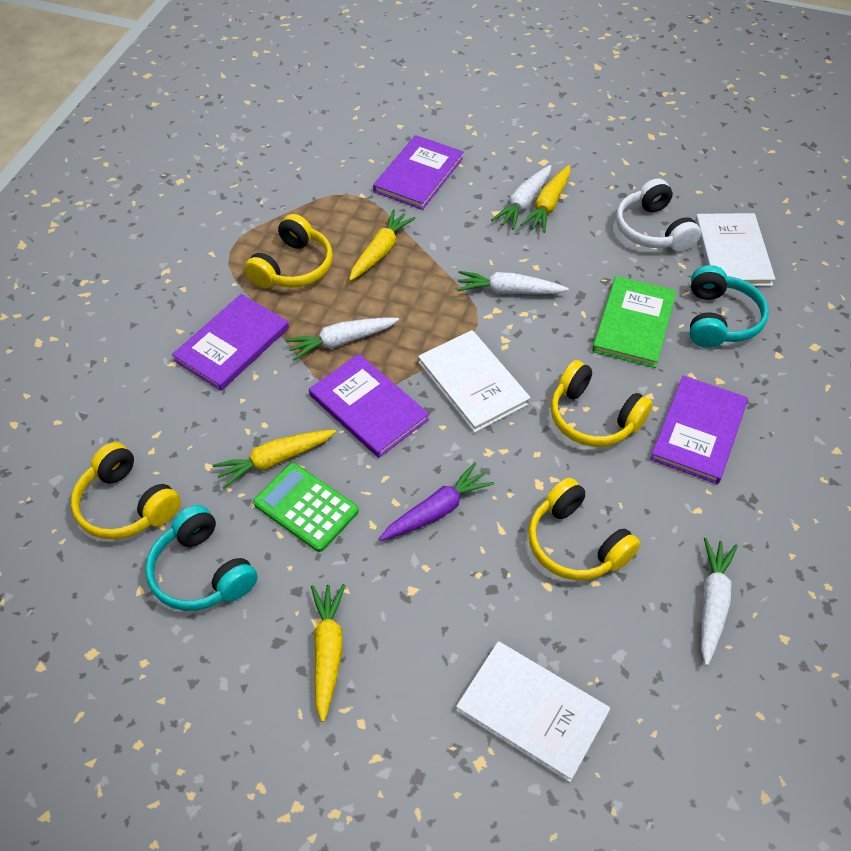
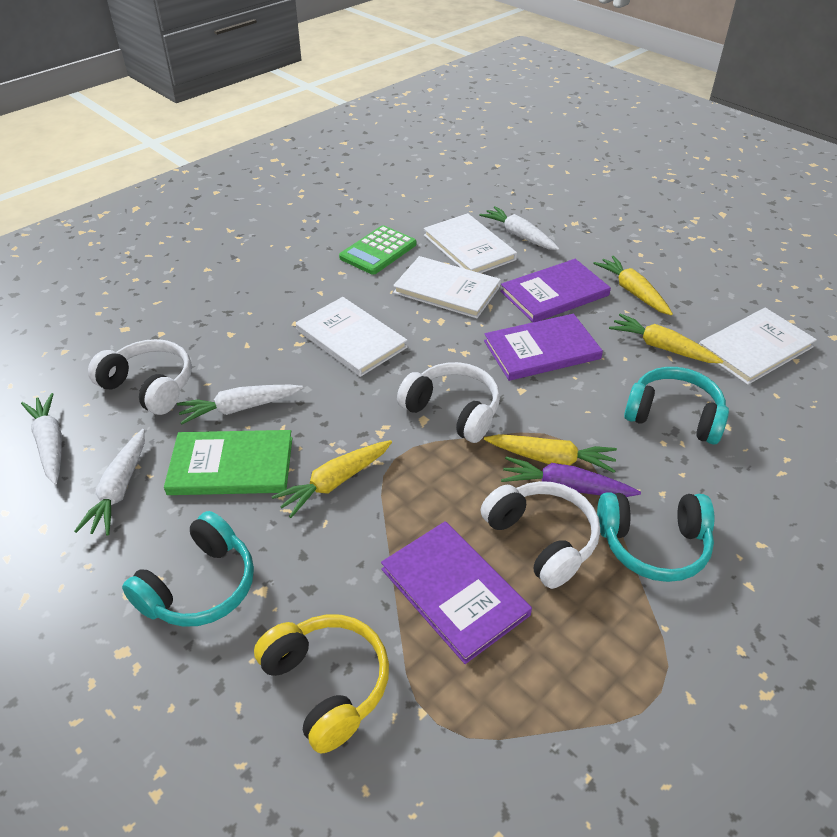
purple book: [172,294,289,391] [309,354,429,458] [373,135,463,210] [650,376,748,484] = 4 -> [381,521,532,664] [484,314,603,381] [500,259,611,322] = 3
turquoise headphones: [145,505,258,611] [690,265,769,348] = 2 -> [122,511,254,627] [597,493,715,582] [624,367,729,445] = 3
white book: [418,330,531,433] [456,641,610,783] [695,213,775,286] = 3 -> [296,297,408,377] [393,256,501,318] [424,213,517,273] [699,308,817,385] = 4
white headphones: [616,179,701,252] = 1 -> [88,339,192,415] [397,362,500,443] [481,481,600,589] = 3
yellow headphones: [71,442,181,540] [244,214,333,288] [528,478,640,580] [551,360,653,447] = 4 -> [254,614,389,753] = 1

